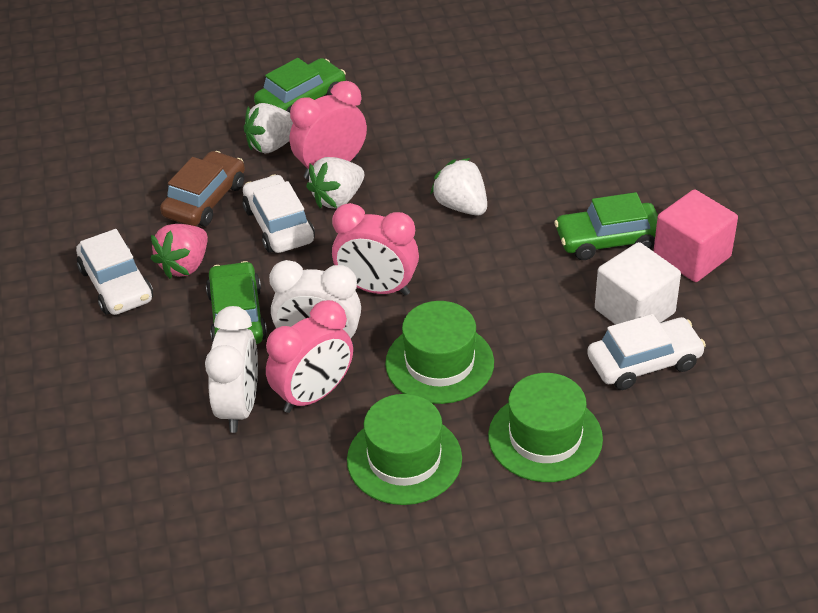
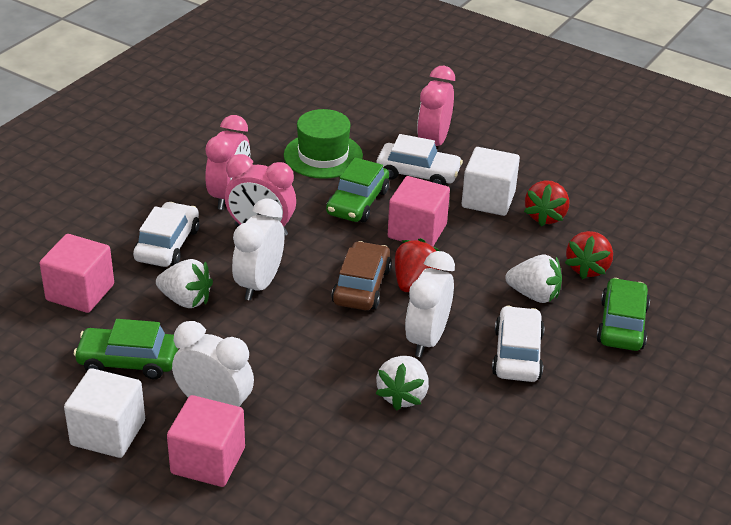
green hat: [347,394,462,505] [385,301,494,404] [488,373,603,482] = 3 -> [284,109,363,179] = 1
pink cube: [653,189,738,282] = 1 -> [40,234,114,313] [167,395,245,487] [388,176,450,246] = 3
pink strawberry: [151,224,208,279] = 1 -> none = 0
red strawberry: none = 0 -> [395,238,440,292] [524,180,569,227] [565,231,613,279] = 3
white clock: [205,306,258,433] [269,260,361,346] = 2 -> [172,321,254,407] [232,198,285,300] [405,251,455,357] = 3
white cube: [595,242,681,325] = 1 -> [64,368,145,458] [462,147,520,216] = 2

